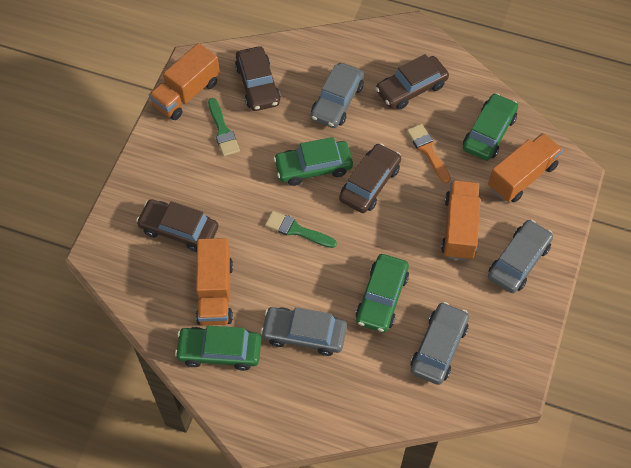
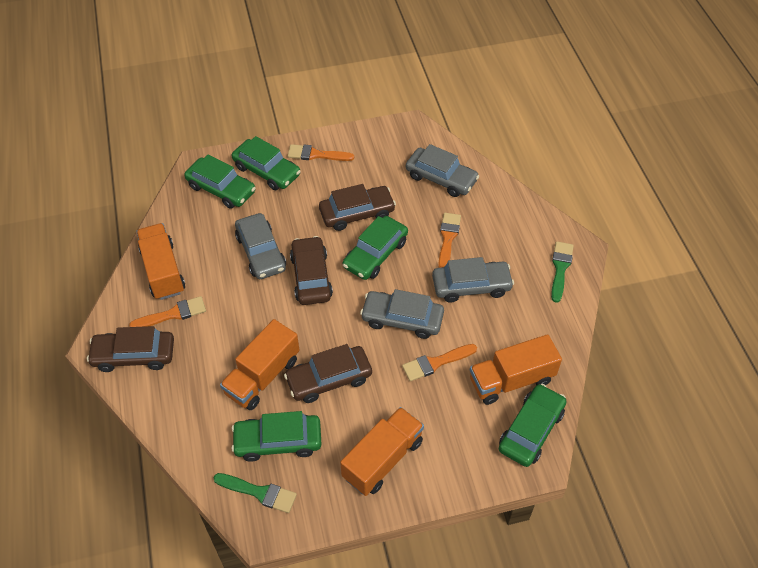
green car: [175,326,261,371] [274,137,353,186] [356,254,409,333] [463,93,518,161] = 4 -> [184,154,256,209] [231,411,322,462] [232,136,301,190] [343,216,408,280] [499,384,567,467] = 5
orange brush: [407,124,451,183] = 1 -> [129,296,206,327] [288,144,354,161] [402,344,477,381] [438,213,461,268] = 4

